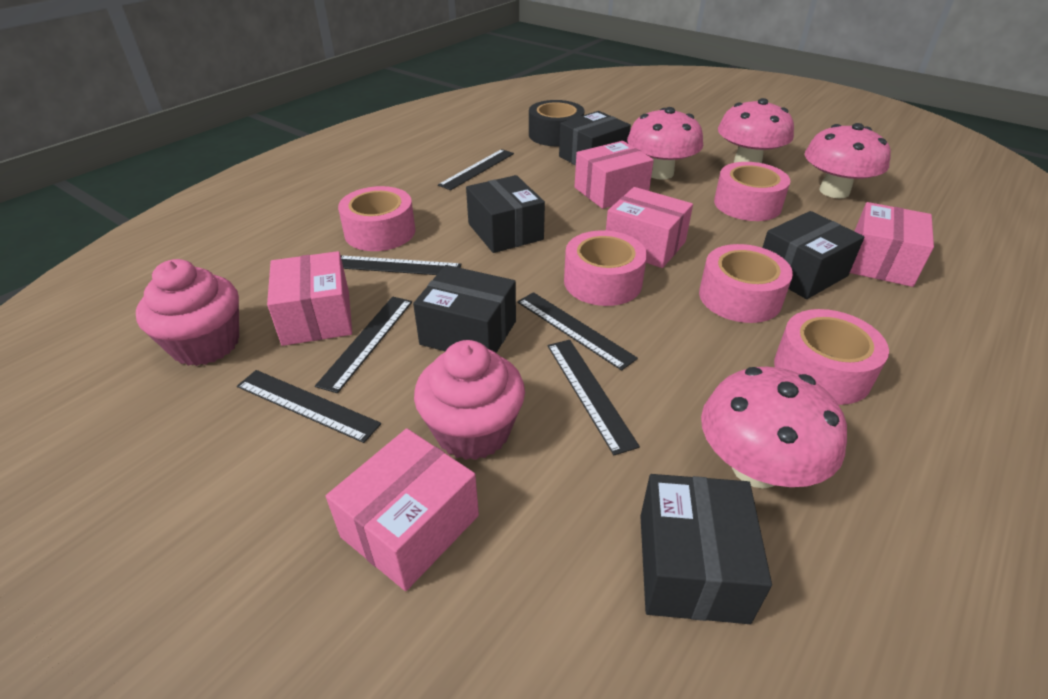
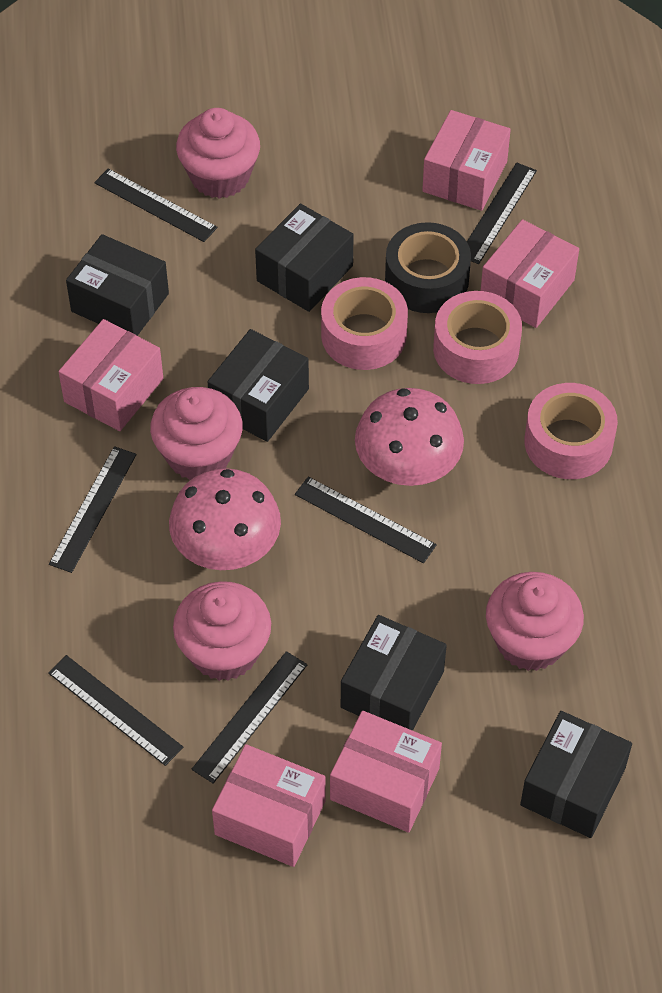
pink cupcake: [136,259,239,366] [414,340,525,460] = 2 -> [150,387,243,480] [173,581,271,681] [176,108,260,199] [486,572,584,671] = 4
pink mushroom: [627,107,703,180] [701,367,847,488] [718,98,794,163] [805,123,891,198] = 4 -> [169,468,281,570] [355,388,464,486] = 2
pink tape: [338,186,415,251] [564,230,647,306] [699,244,793,323] [714,162,790,221] [774,309,889,405] = 5 -> [321,277,408,370] [433,291,522,384] [524,383,618,479] = 3

